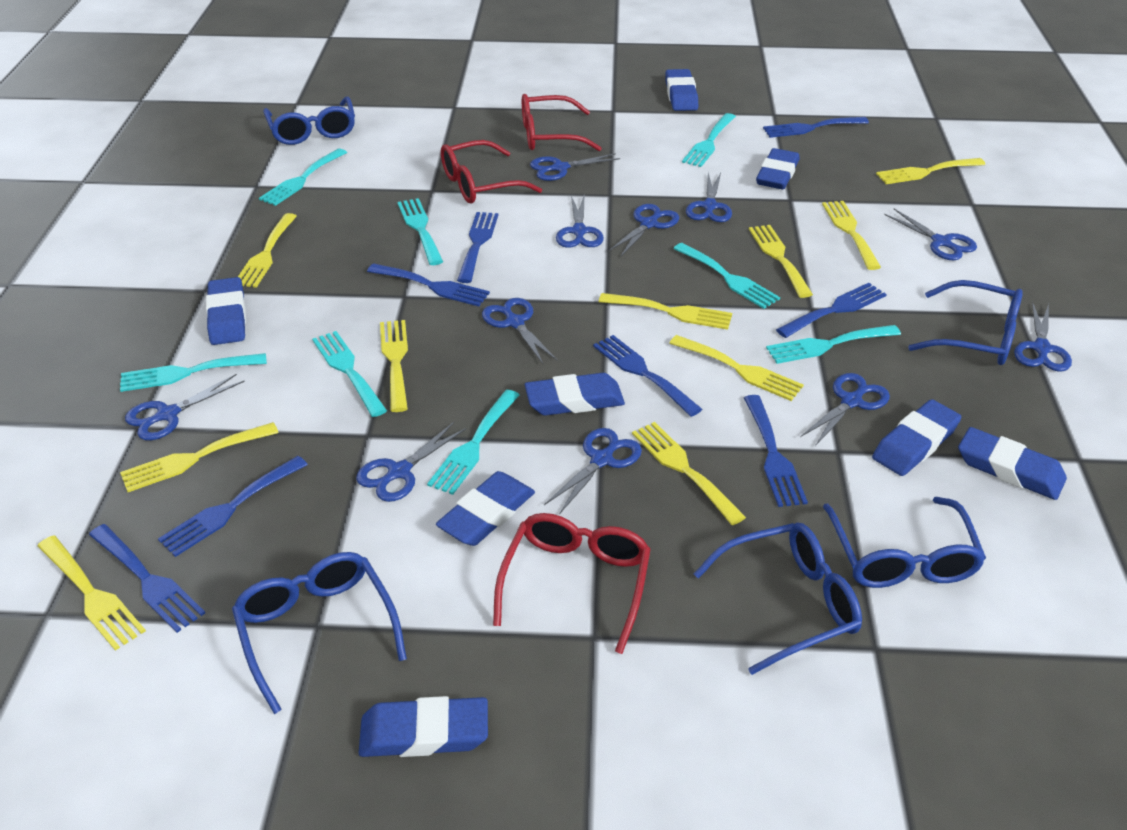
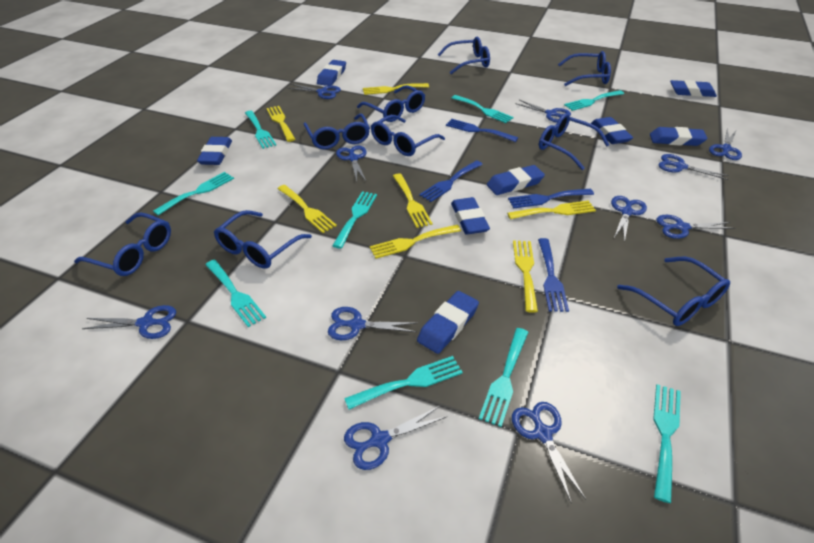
blue fork: [89,524,205,633] [158,456,308,557] [367,263,490,307] [457,212,498,283] [593,335,703,417] [744,395,808,507] [763,117,869,138] [776,283,887,338] = 8 -> [419,160,483,202] [446,119,518,142] [508,189,594,209] [538,238,569,312] = 4
blue glasses: [232,552,407,714] [263,97,355,145] [694,523,862,675] [823,497,986,588] [908,280,1023,365] = 5 -> [74,212,171,276] [214,210,312,269] [304,114,370,149] [357,85,425,122] [371,115,445,156] [438,37,490,74] [539,113,609,170] [558,51,611,86] [617,257,730,326] = 9
red glasses: [441,140,542,204] [493,513,651,654] [522,94,602,151] = 3 -> none = 0
turquoise fork: [120,353,267,392] [259,148,347,206] [312,331,387,417] [397,198,443,265] [427,390,520,495] [673,243,780,309] [682,113,736,167] [766,325,901,364] = 8 -> [153,172,234,216] [205,260,266,327] [245,111,276,149] [332,191,377,249] [344,356,463,410] [452,95,513,123] [479,328,528,427] [564,90,624,111] [653,384,681,503] = 9
yellow fork: [38,536,146,651] [120,422,279,492] [238,213,297,288] [380,320,408,412] [599,293,732,330] [632,422,746,525] [669,335,804,401] [749,225,813,298] [822,201,881,270] [876,158,985,184] = 10 -> [266,106,295,142] [277,185,337,233] [363,83,429,95] [369,225,461,259] [393,173,433,228] [507,200,596,219] [513,241,538,313] = 7

